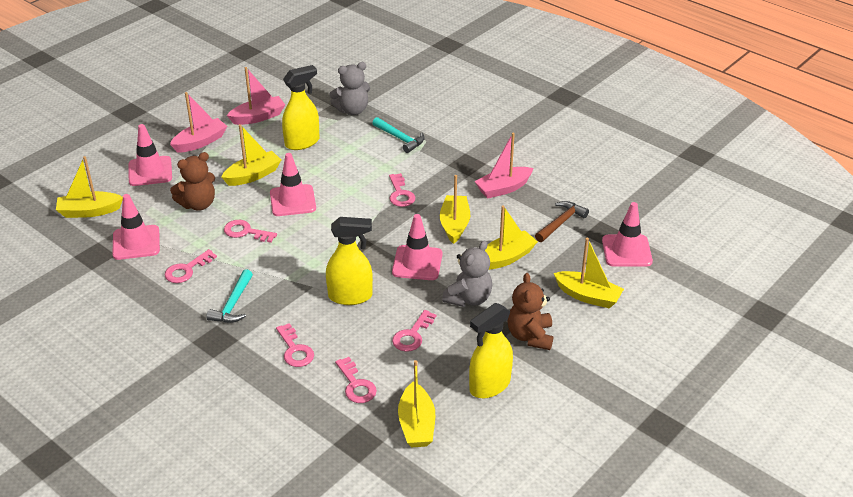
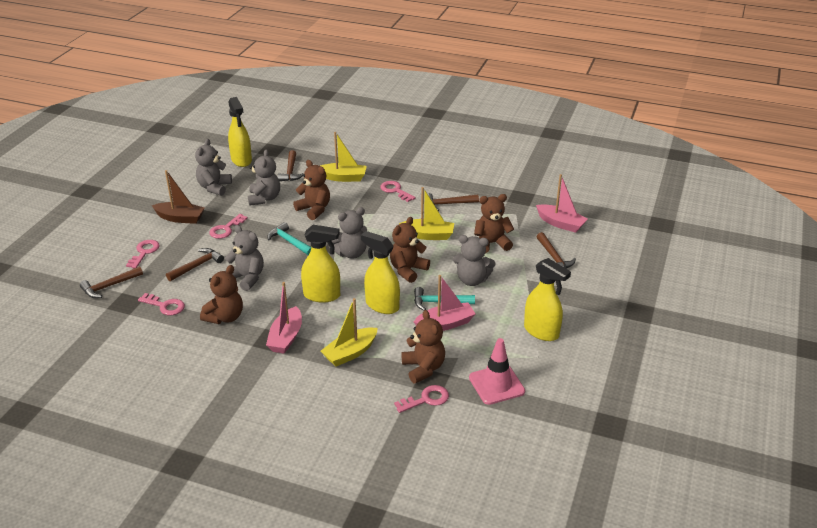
brown boat: none = 0 -> [152,170,205,224] = 1
brown hammer: [535,201,589,242] = 1 -> [80,266,143,298] [166,248,224,281] [278,150,304,181] [427,193,479,211] [537,232,576,269] = 5
brown teddy bear: [170,152,215,211] [507,273,553,350] = 2 -> [200,265,243,324] [293,160,330,220] [390,217,430,283] [401,310,445,384] [474,194,514,253] = 5
grey teddy bear: [329,62,370,115] [442,240,492,307] = 2 -> [195,139,232,196] [225,225,264,291] [248,149,280,206] [329,207,367,259] [453,235,496,286] = 5
pink key: [165,249,217,283] [224,220,277,243] [276,323,314,367] [335,357,377,403] [389,173,415,207] [392,310,436,352] = 6 -> [126,240,160,268] [138,293,185,315] [209,214,248,239] [380,181,416,202] [394,385,449,413] = 5
pink traffic cone: [112,194,160,260] [129,124,172,186] [270,153,316,216] [392,214,443,280] [602,202,653,267] = 5 -> [469,338,525,405] = 1
yellow boat: [56,156,123,218] [222,124,281,186] [398,360,435,447] [440,175,470,244] [485,205,538,270] [554,238,624,309] = 6 -> [320,132,367,182] [321,298,378,366] [399,187,454,240] = 3
yellow spray bottle: [282,65,320,150] [326,217,373,305] [469,303,513,398] = 3 -> [228,97,252,167] [301,225,340,303] [361,231,400,314] [524,258,571,341] = 4

